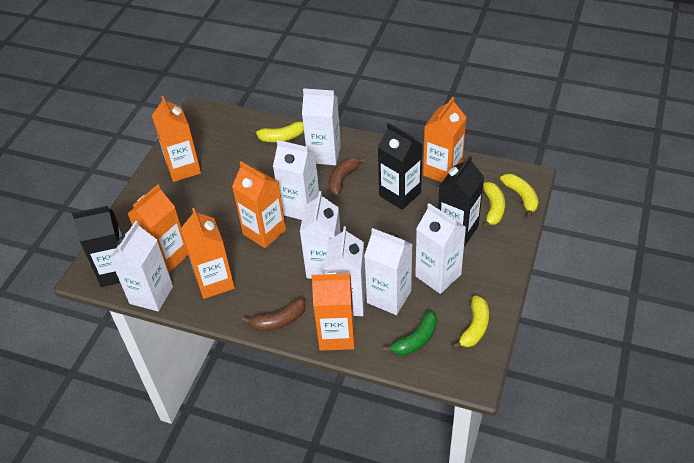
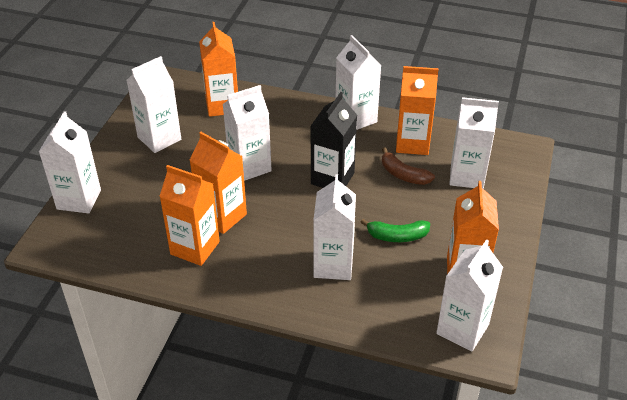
black carton: [72,206,122,287] [378,123,423,210] [438,156,484,247] = 3 -> [310,92,357,188] = 1
brown banana: [242,297,306,331] [329,157,367,196] = 2 -> [382,147,435,185] = 1
orange carton: [127,185,188,273] [152,96,201,182] [181,208,235,299] [232,162,286,248] [312,272,354,351] [423,97,467,182] = 6 -> [159,165,220,266] [189,132,247,234] [199,22,238,117] [396,66,439,155] [447,181,499,274] = 5
yellow banana: [251,121,304,142] [452,295,489,349] [482,182,505,229] [500,174,539,218] = 4 -> none = 0

